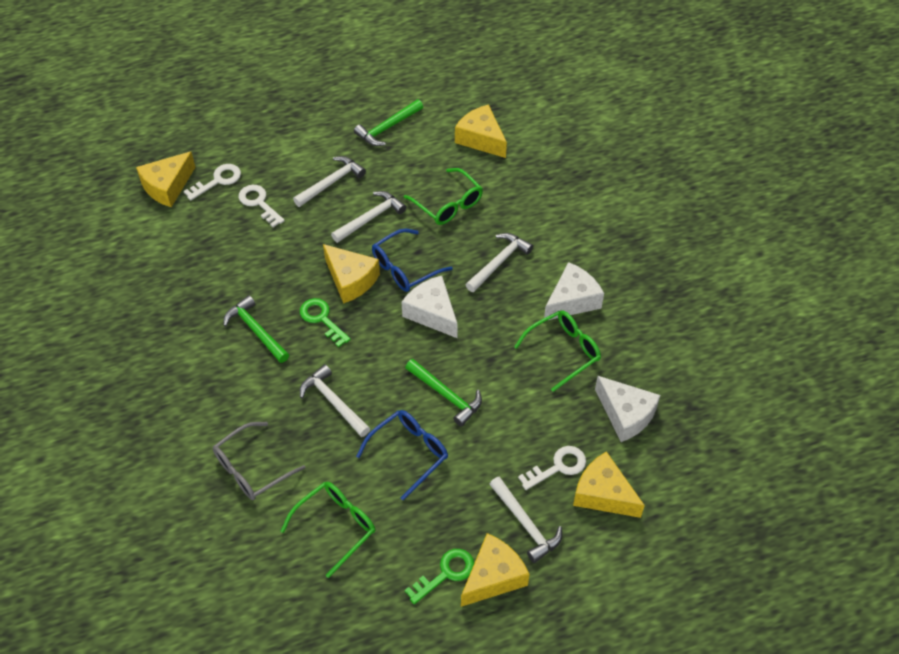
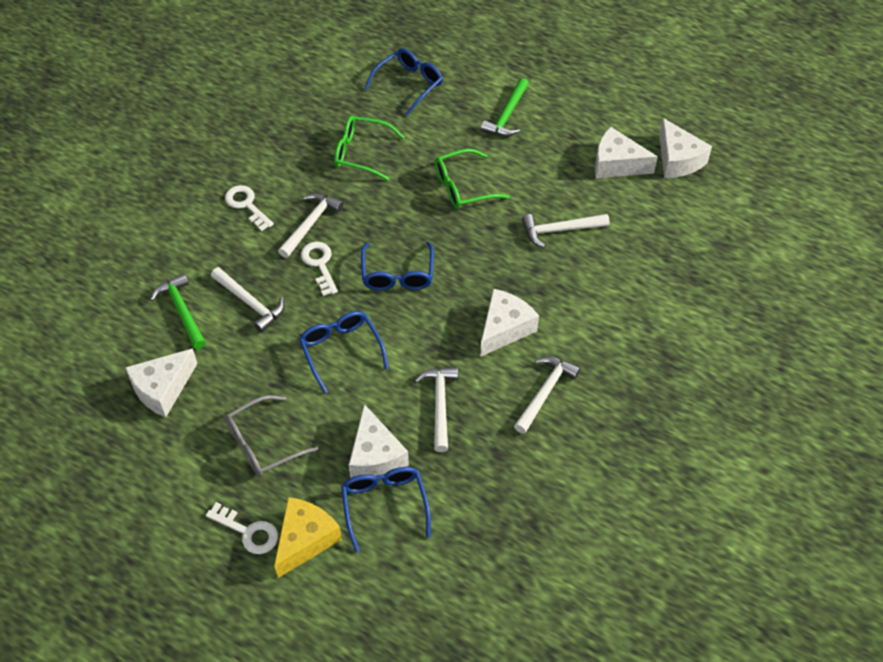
blue glasses: [356,410,448,500] [372,229,453,292] = 2 -> [299,311,389,394] [341,467,431,552] [361,242,434,291] [365,48,443,115] = 4
green glasses: [280,482,375,578] [404,168,483,225] [514,310,601,392] = 3 -> [334,116,404,181] [435,149,510,209] = 2
green hammer: [224,295,289,363] [354,99,423,146] [405,359,482,426] = 3 -> [150,273,206,349] [481,78,529,137] = 2
green key: [300,298,351,347] [405,549,474,604] = 2 -> none = 0
white cheese: [402,276,458,338] [544,262,604,320] [595,376,661,442] = 3 -> [125,348,197,417] [349,404,409,478] [480,289,539,357] [595,127,658,178] [659,118,712,178] = 5
yellow cheese: [136,152,195,207] [323,244,380,304] [455,104,507,158] [461,533,530,607] [573,451,645,518] = 5 -> [274,497,342,578] = 1

